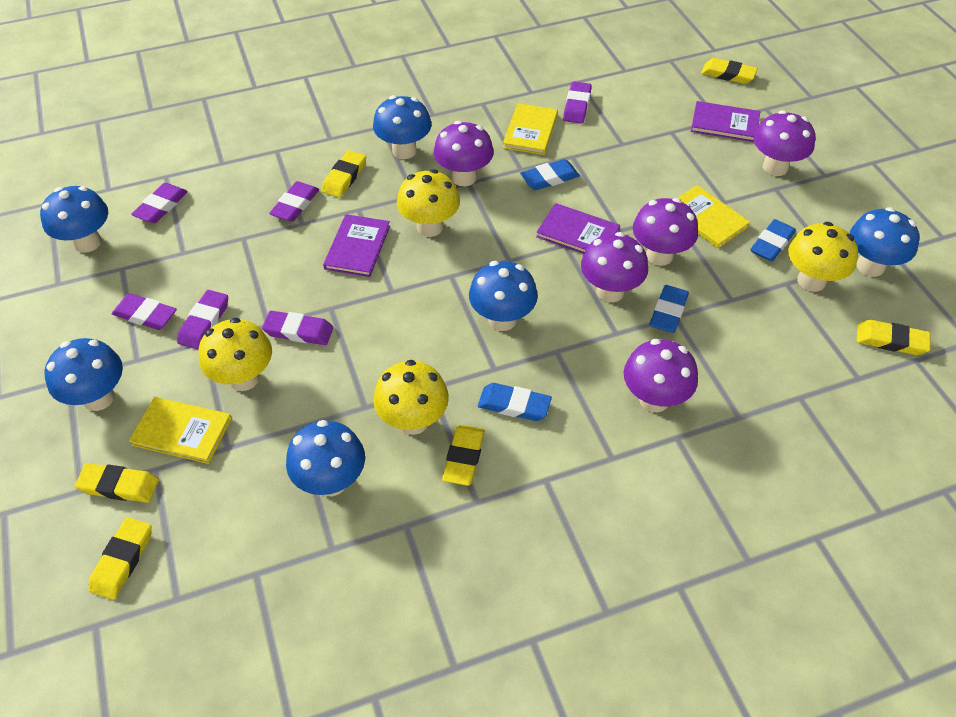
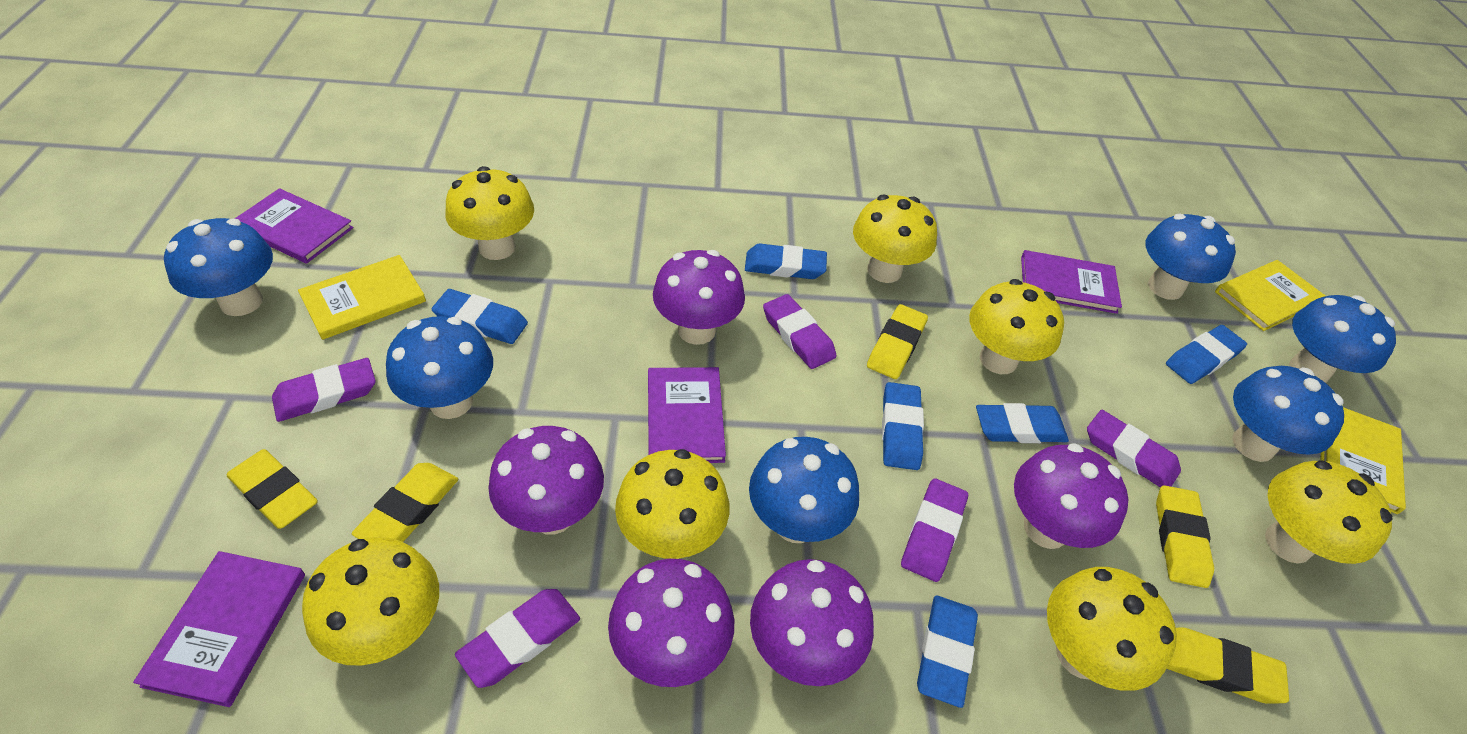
blue eraser: [478,383,552,421] [520,159,580,190] [649,285,689,333] [750,219,796,261] = 4 -> [432,289,528,344] [745,244,827,279] [882,382,924,470] [917,596,978,708] [976,403,1069,443] [1166,325,1247,384] = 6
purple book: [323,214,390,277] [536,203,620,254] [691,101,760,142] = 3 -> [133,551,305,707] [235,188,354,264] [648,367,726,463] [1021,250,1122,314] = 4
purple eraser: [112,293,177,330] [131,183,188,223] [177,290,228,349] [262,311,334,345] [269,181,319,222] [563,81,592,124] = 6 -> [272,358,376,422] [455,589,580,688] [763,294,836,369] [901,478,968,582] [1087,410,1181,488] = 5
yellow eraser: [75,463,159,503] [88,517,152,600] [321,150,366,198] [442,425,485,486] [701,58,758,84] [857,320,930,355] = 6 -> [227,449,318,529] [352,463,458,542] [867,304,928,379] [1156,485,1214,588] [1166,627,1289,704] = 5
yellow mushroom: [199,318,272,391] [373,360,448,435] [397,169,460,237] [788,222,858,292] = 4 -> [302,537,439,666] [445,166,534,260] [615,449,729,559] [853,195,937,283] [969,279,1064,374] [1047,567,1177,691] [1265,460,1393,564] = 7

